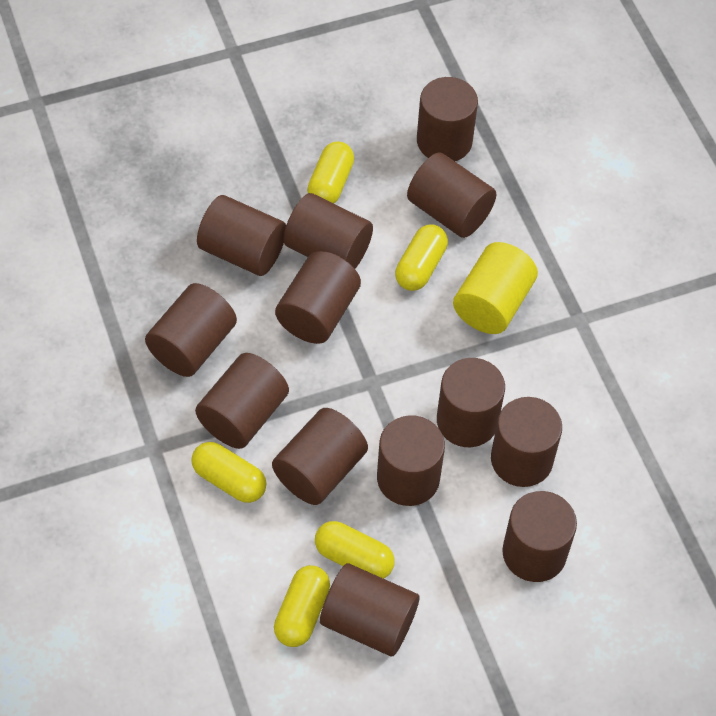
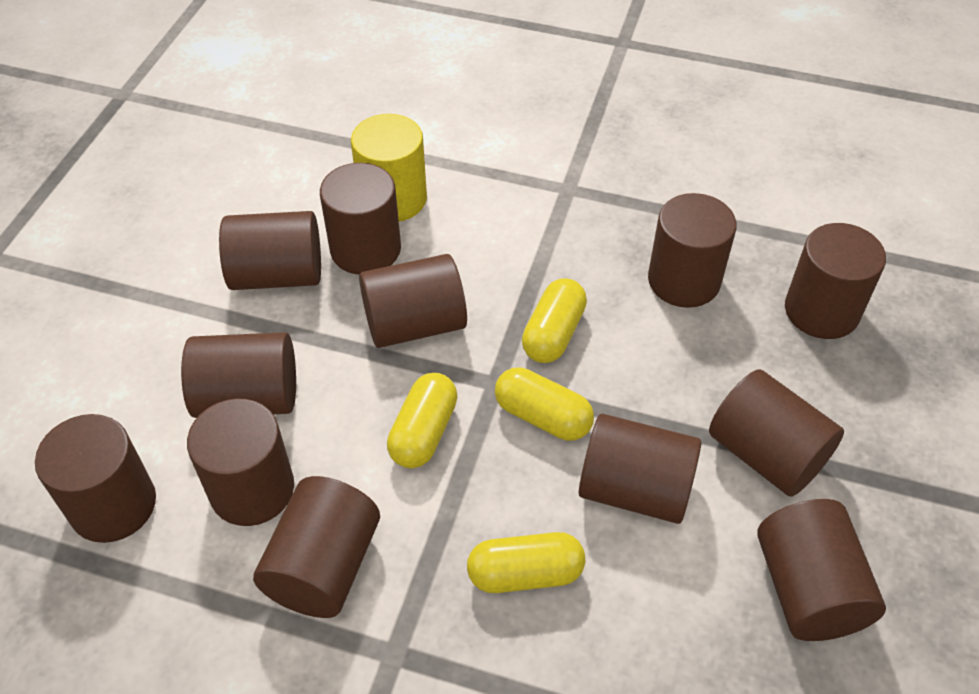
brown cylinder: [145,283,237,377] [195,353,289,449] [197,195,286,276] [272,408,368,505] [275,251,361,344] [283,193,373,269] [320,564,419,656] [377,416,445,506] [407,152,496,238] [417,77,478,161] [437,358,505,447] [491,397,562,487] [502,491,577,582] = 13 -> [35,414,156,543] [181,332,296,418] [187,399,294,526] [219,211,321,290] [253,476,380,618] [320,163,401,275] [359,254,467,348] [579,414,701,524] [648,193,737,308] [709,369,844,497] [757,499,886,641] [785,223,886,339] = 12
yellow capsule: [191,442,267,503] [274,565,330,647] [307,142,354,203] [315,521,395,579] [395,224,448,291] = 5 -> [387,373,458,468] [467,532,585,593] [495,367,594,441] [522,278,587,363] = 4

